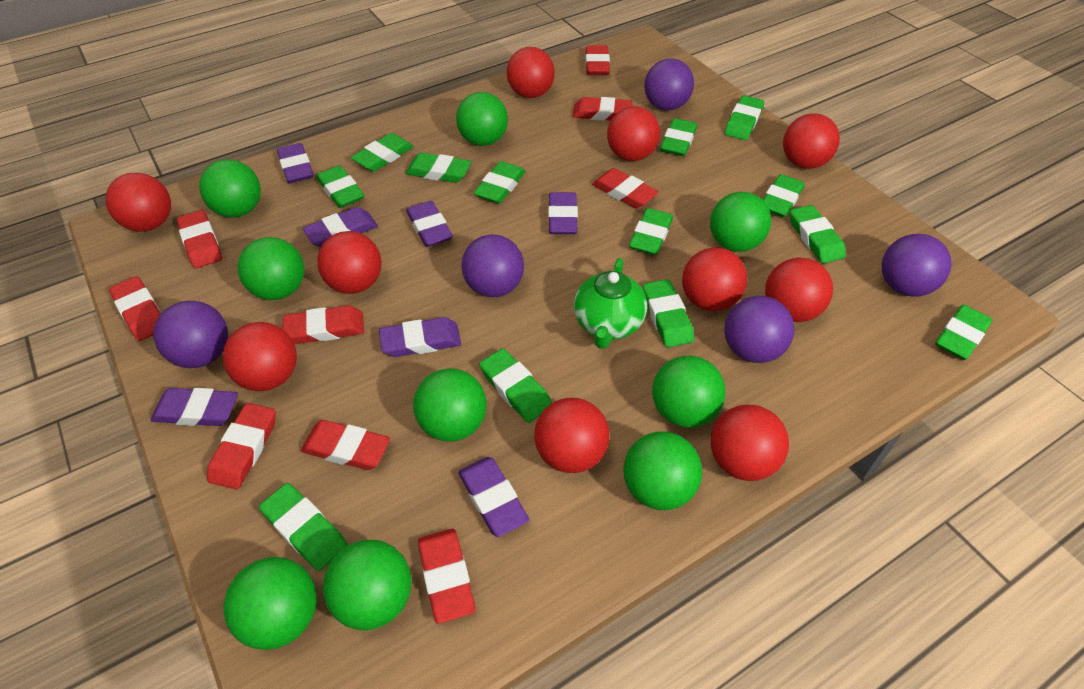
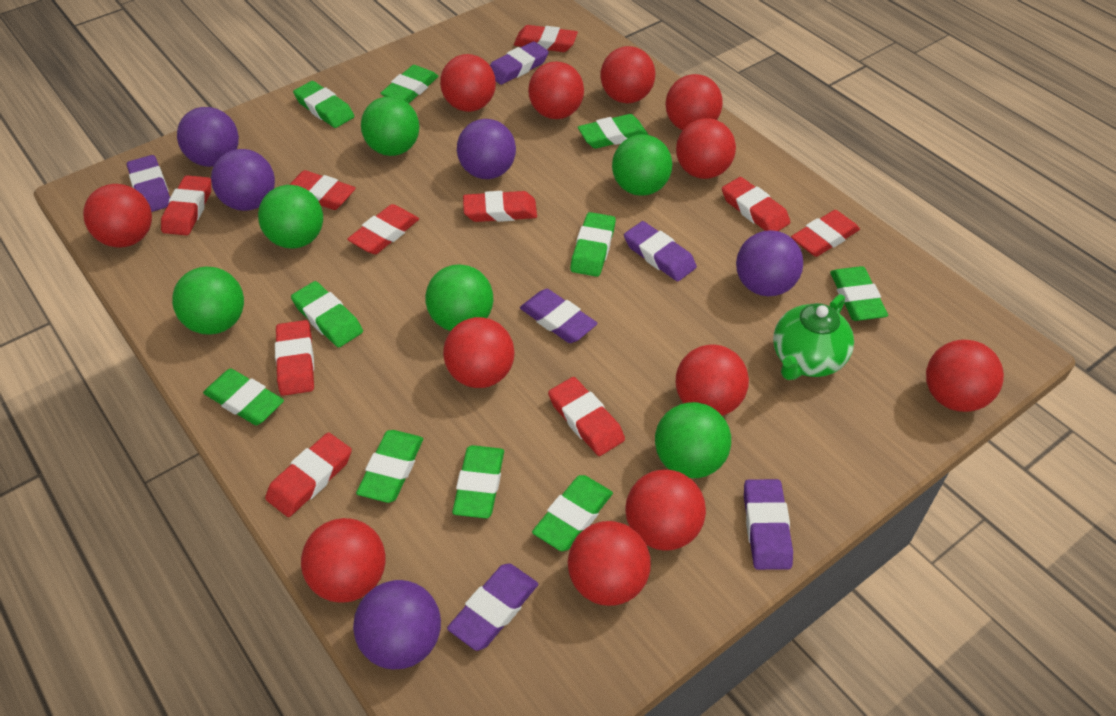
green ball: [199,159,261,218] [224,557,317,650] [237,237,304,300] [323,540,412,630] [413,368,487,442] [456,92,508,146] [623,431,702,510] [652,356,726,428] [710,192,771,252] = 9 -> [172,267,244,334] [258,185,323,249] [361,96,420,156] [425,264,493,331] [612,134,672,196] [655,402,731,478] = 6
green eraser: [259,483,348,571] [316,166,364,208] [351,133,414,172] [405,153,471,183] [474,161,526,204] [479,348,552,423] [629,208,673,255] [642,279,694,347] [660,118,697,156] [724,95,764,140] [763,174,805,218] [790,205,846,263] [935,305,993,360] = 13 -> [203,368,284,425] [291,281,363,348] [293,81,355,128] [356,430,423,503] [380,65,438,104] [452,445,504,519] [532,475,613,551] [570,212,616,277] [578,114,648,149] [830,266,888,321] = 10
purple eraser: [151,388,238,426] [277,143,314,183] [303,207,378,248] [379,317,461,357] [406,201,453,247] [458,457,529,537] [548,192,578,234] = 7 -> [127,155,170,212] [447,563,538,651] [490,41,549,85] [520,289,598,343] [624,221,697,281] [744,479,793,570] = 6
red ball: [105,173,171,232] [223,322,297,391] [317,231,382,294] [507,47,555,98] [534,398,609,473] [607,106,660,161] [682,247,747,311] [711,405,789,481] [765,258,833,322] [783,113,840,169] = 10 -> [83,184,152,248] [301,518,386,603] [440,54,496,112] [443,317,515,388] [528,62,584,119] [568,521,651,606] [600,46,655,103] [626,470,706,550] [665,74,723,130] [676,118,736,179] [676,345,749,416] [926,340,1004,412] = 12
red eraser: [109,276,161,341] [177,210,222,269] [207,403,276,489] [283,305,364,344] [301,420,390,470] [418,529,476,624] [572,97,633,121] [585,45,610,75] [592,168,659,208] = 9 -> [161,175,211,235] [265,432,352,517] [275,320,314,396] [289,170,356,210] [347,204,419,254] [463,191,537,222] [514,25,578,52] [548,377,625,456] [722,177,790,231] [791,210,860,257] = 10

